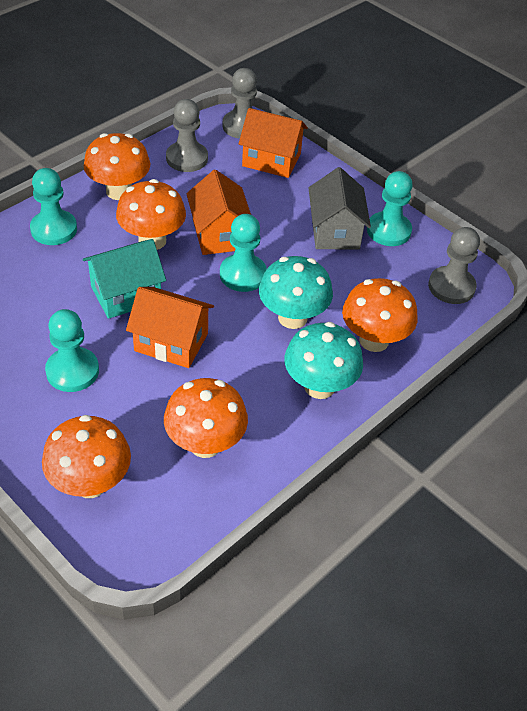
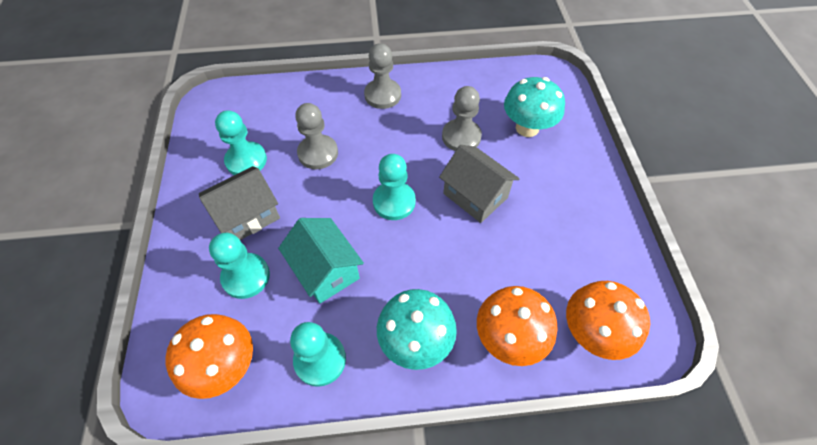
grey house: [308,167,371,250] = 1 -> [199,166,280,240] [439,145,520,223] = 2
orange house: [126,287,214,368] [186,170,251,255] [239,108,308,178] = 3 -> none = 0
orange mushroom: [42,415,131,498] [84,133,150,200] [116,179,186,250] [164,378,248,458] [342,278,418,352] = 5 -> [165,314,253,399] [477,286,558,366] [566,281,650,360] = 3

